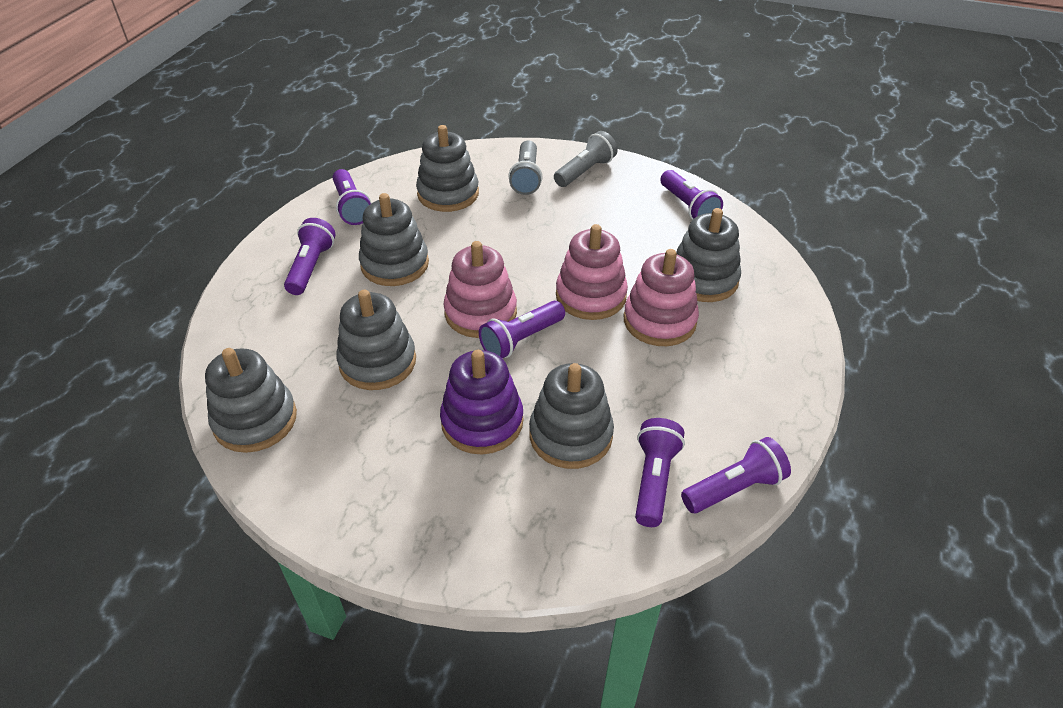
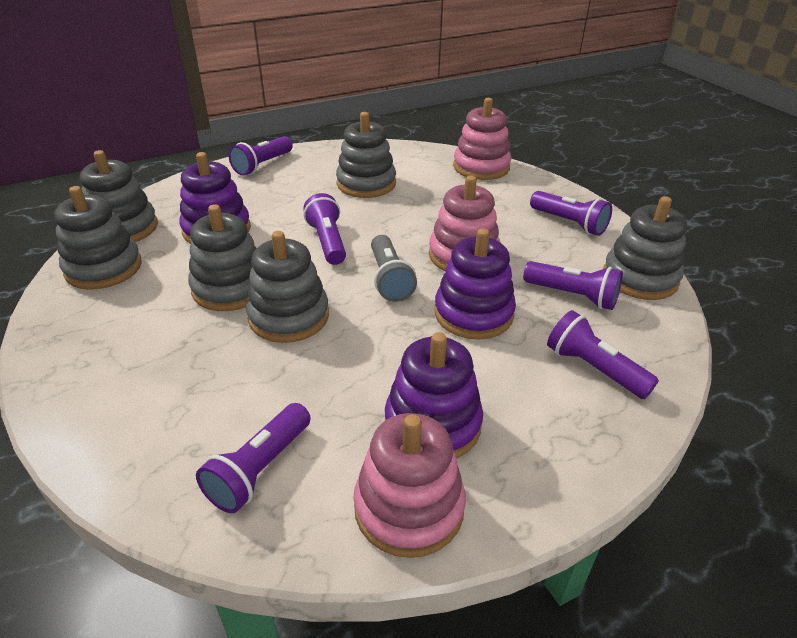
grey flashlight: [509,140,543,195] [554,131,617,187] = 2 -> [371,235,417,302] = 1
purple stacking toy: [440,350,524,454] = 1 -> [180,152,251,244] [385,332,483,459] [434,228,516,339] = 3

